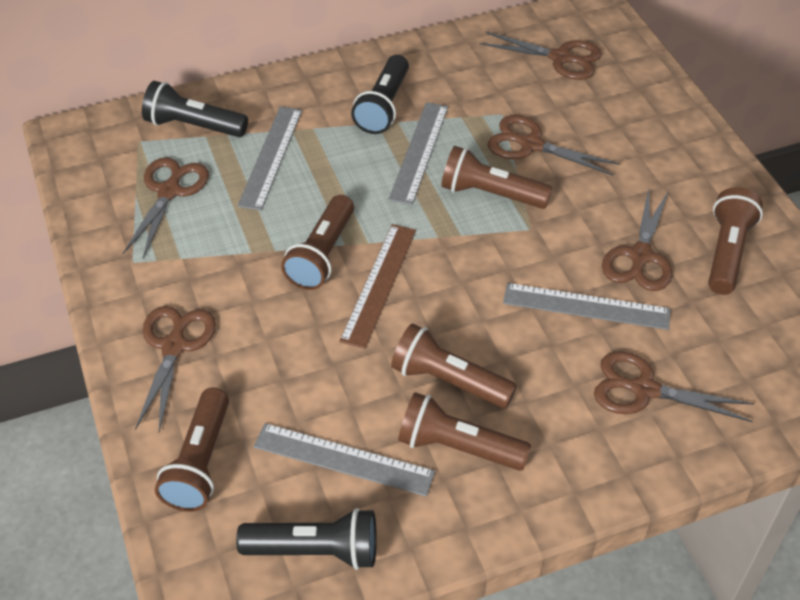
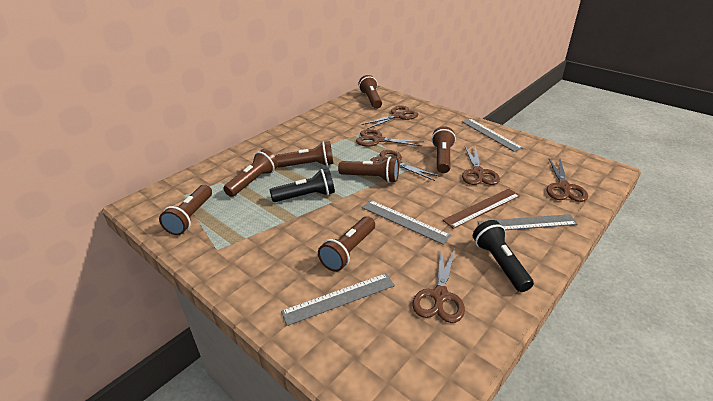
black flashlight: [142,81,248,137] [236,508,377,570] [351,55,409,134] = 3 -> [270,168,335,202] [473,220,534,292] = 2
brown flashlight: [155,387,229,512] [281,195,354,290] [391,323,517,408] [398,392,531,471] [441,146,553,209] [708,187,763,295] = 6 -> [159,185,212,235] [223,149,278,197] [275,141,334,168] [318,216,375,272] [338,156,399,183] [359,75,382,109] [431,126,456,173] = 7

